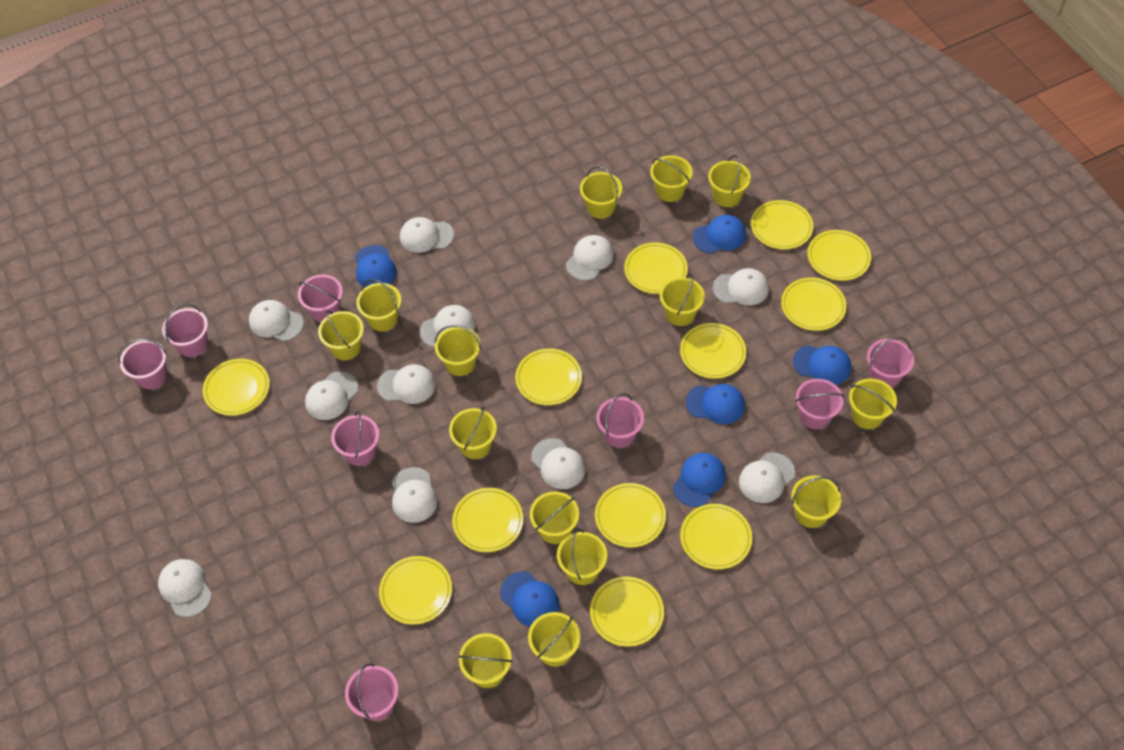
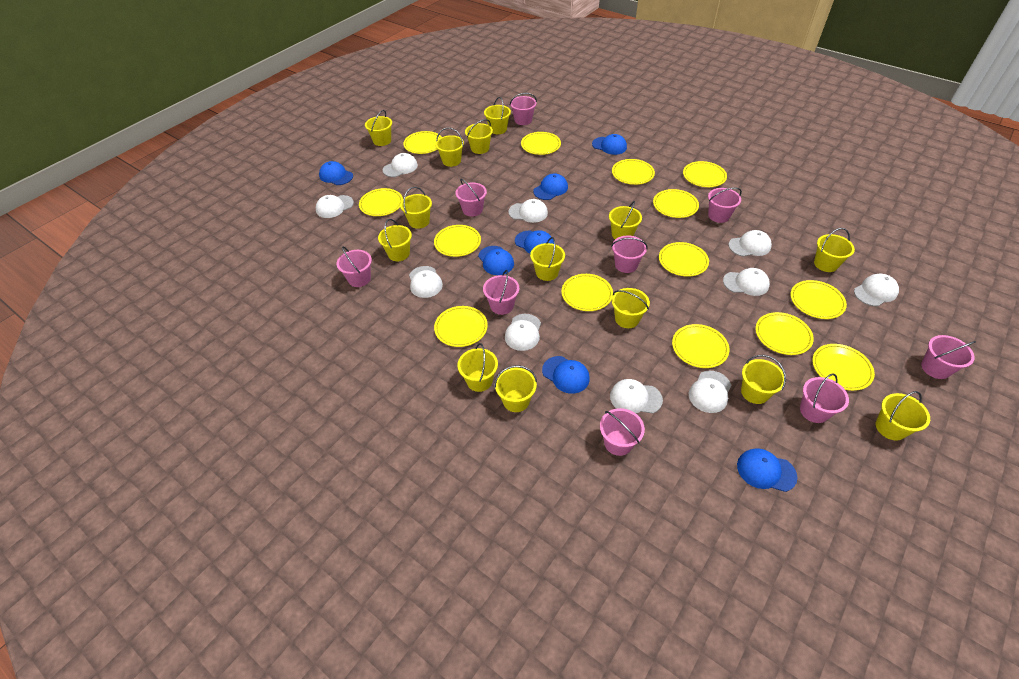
blue cap: [355,245,397,288] [500,571,559,627] [673,453,726,507] [686,384,745,424] [693,215,746,254] [793,345,851,385] = 6 -> [319,161,353,185] [478,246,514,275] [515,230,554,254] [533,173,568,200] [542,356,590,394] [592,134,627,155] [737,448,797,492] = 7
pink bucket: [118,338,167,389] [162,304,208,357] [298,275,343,323] [331,411,379,466] [345,664,399,721] [596,393,644,448] [795,379,845,429] [867,337,914,388] = 8 -> [337,246,372,287] [455,178,487,217] [483,270,519,315] [510,93,537,125] [600,408,645,456] [611,236,648,273] [708,187,742,223] [800,373,849,423] [921,335,976,379] = 9
white cap: [158,559,212,617] [249,300,304,341] [305,371,358,420] [377,364,436,404] [392,467,437,523] [400,217,454,253] [420,305,475,348] [531,438,585,489] [566,235,614,281] [713,268,769,305] [739,452,795,503] = 11 -> [316,195,354,218] [383,153,418,177] [409,266,443,298] [505,314,541,351] [509,199,548,223] [610,379,663,413] [689,370,732,413] [723,268,770,296] [729,230,772,257] [854,274,899,306] = 10
yellow plate: [203,359,270,416] [379,556,452,624] [452,488,523,552] [515,348,582,405] [590,577,664,647] [595,483,666,547] [624,242,688,294] [680,323,746,379] [680,504,752,569] [751,200,813,249] [781,277,846,331] [807,230,871,281] = 12 -> [359,188,403,216] [403,131,441,154] [434,225,481,257] [434,306,488,347] [521,132,561,155] [562,274,613,311] [612,159,655,185] [653,189,699,218] [659,242,709,277] [672,324,729,368] [683,161,727,187] [756,312,814,355] [791,280,847,319] [812,344,875,391] = 14

